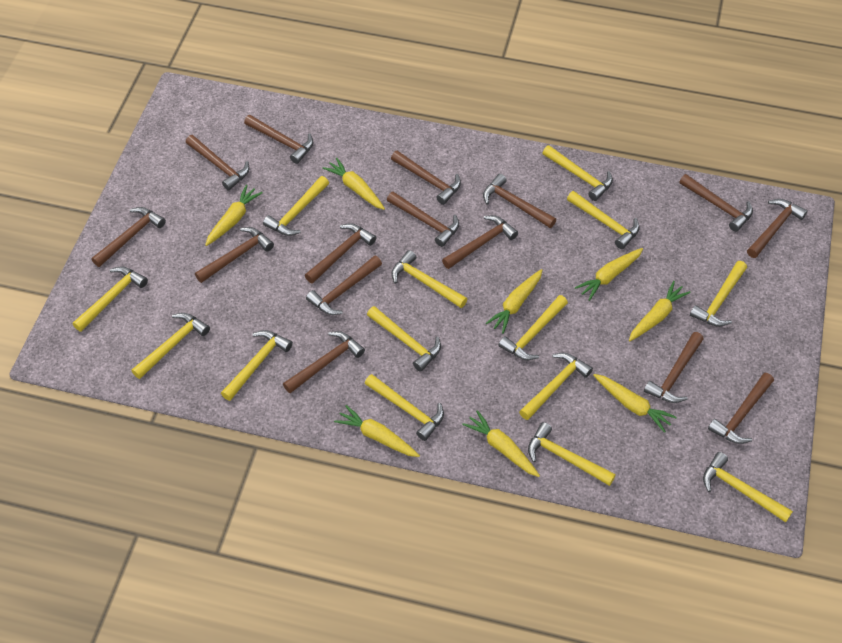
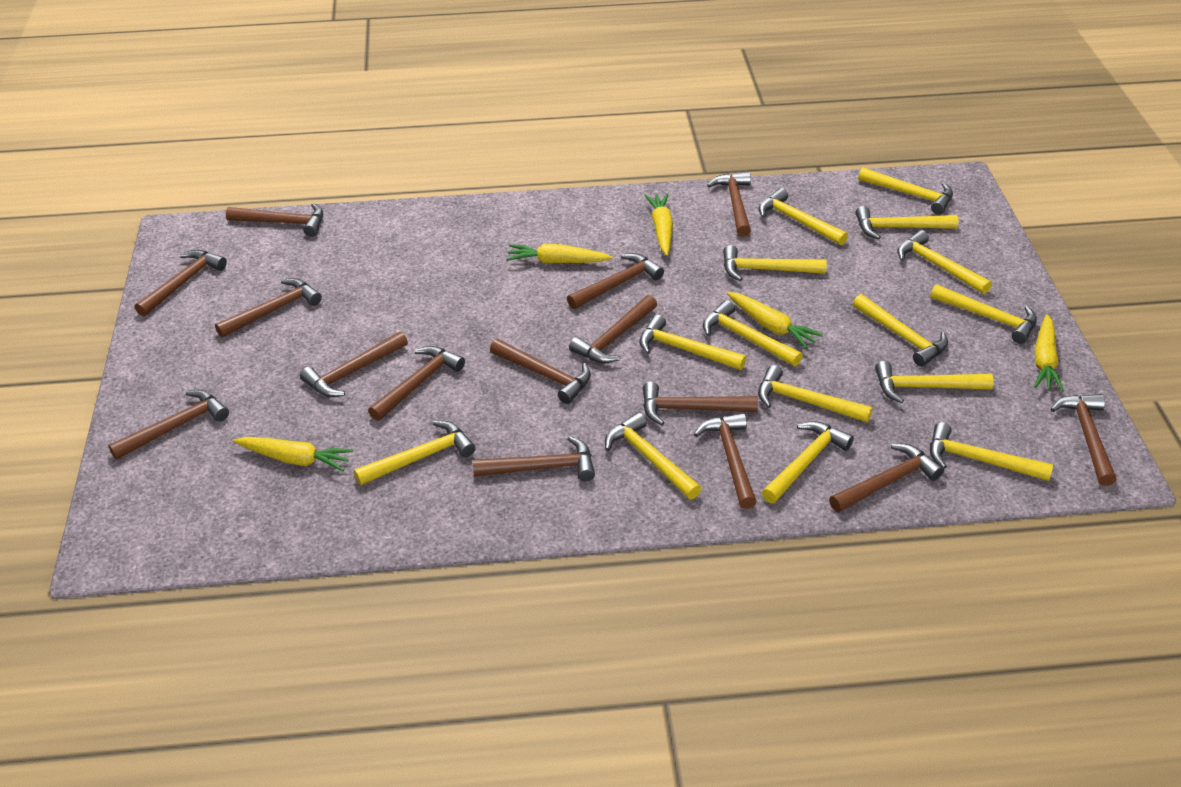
yellow carrot: [205,185,263,246] [323,158,385,210] [334,405,420,457] [462,410,540,477] [486,269,543,334] [575,248,643,301] [593,374,677,433] [629,281,691,341] = 8 -> [233,437,353,471] [506,244,613,263] [644,193,673,256] [727,292,823,349] [1034,314,1064,392] = 5
yellow hammer: [73,266,148,332] [131,313,210,379] [221,330,293,401] [263,176,329,236] [365,374,444,441] [367,306,441,372] [391,250,467,308] [498,295,568,360] [519,353,593,420] [528,422,616,486] [543,145,613,201] [567,191,640,249] [690,261,747,327] [703,452,793,523] = 14 -> [354,421,475,485] [605,412,701,499] [639,315,746,370] [703,300,803,366] [723,245,827,281] [758,365,872,423] [759,188,848,245] [762,421,854,503] [853,294,948,367] [855,206,958,240] [858,167,953,215] [875,361,994,403] [897,230,992,294] [930,284,1037,344] [930,422,1053,481] = 15

